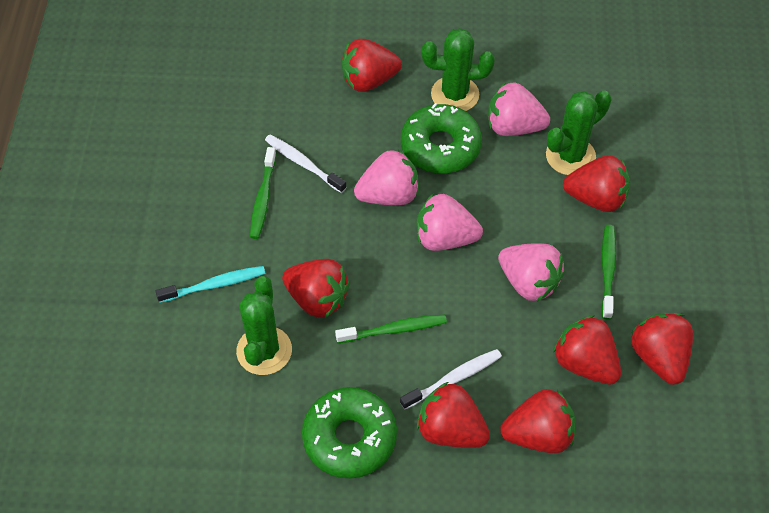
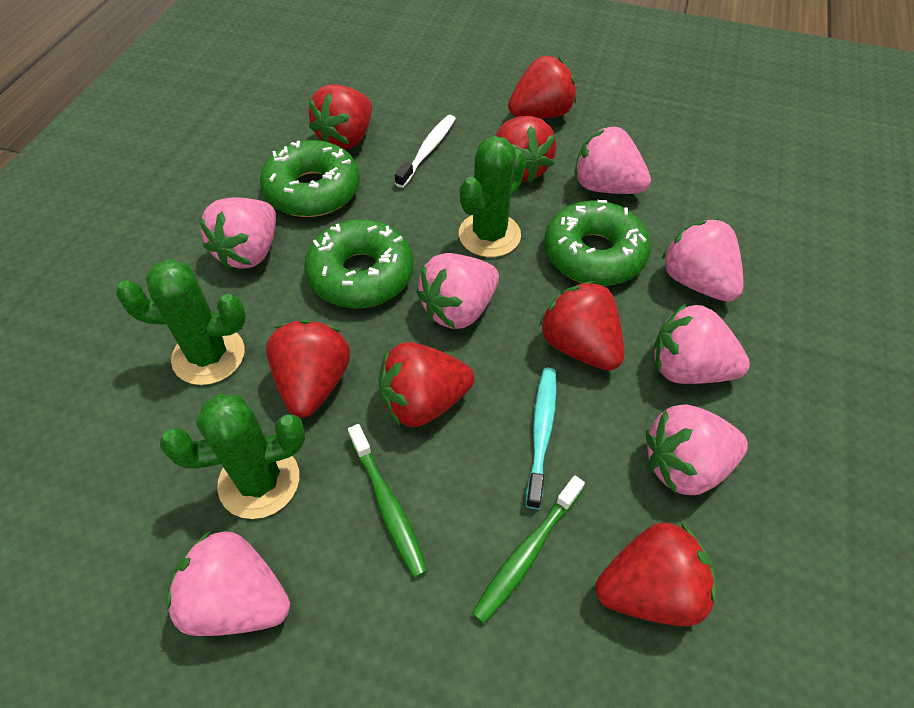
green donut: [302,387,397,478] [401,103,482,174] = 2 -> [260,140,360,217] [304,219,414,308] [544,200,651,286] = 3
green toothbrush: [250,147,276,239] [335,315,447,343] [602,225,616,320] = 3 -> [348,424,428,578] [472,475,585,624] = 2
pink strawberry: [354,149,419,205] [417,194,483,251] [488,82,550,136] [498,243,565,302] = 4 -> [166,530,290,636] [199,197,276,269] [416,253,499,329] [575,126,651,194] [646,404,748,495] [653,303,750,384] [662,219,743,302] = 7
white toothbrush: [265,135,347,193] [400,349,502,409] = 2 -> [395,115,456,188] = 1

